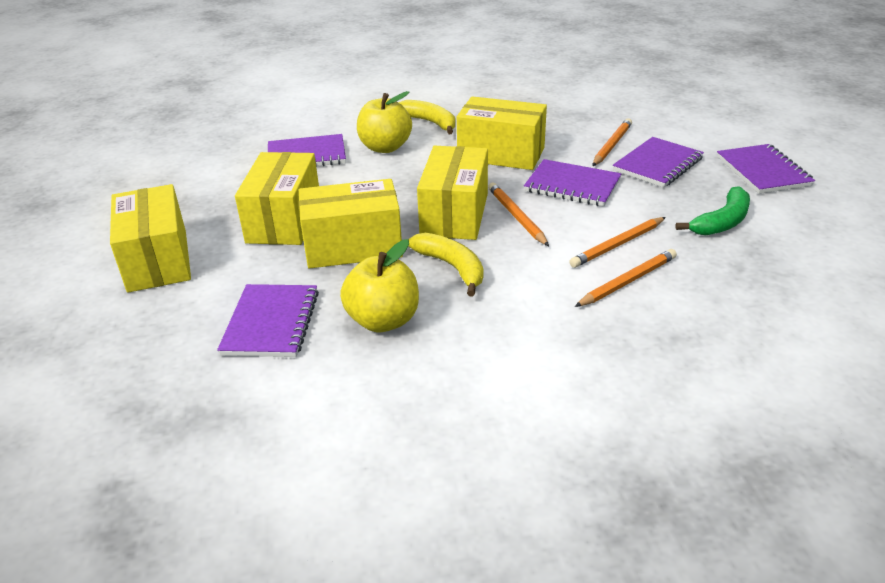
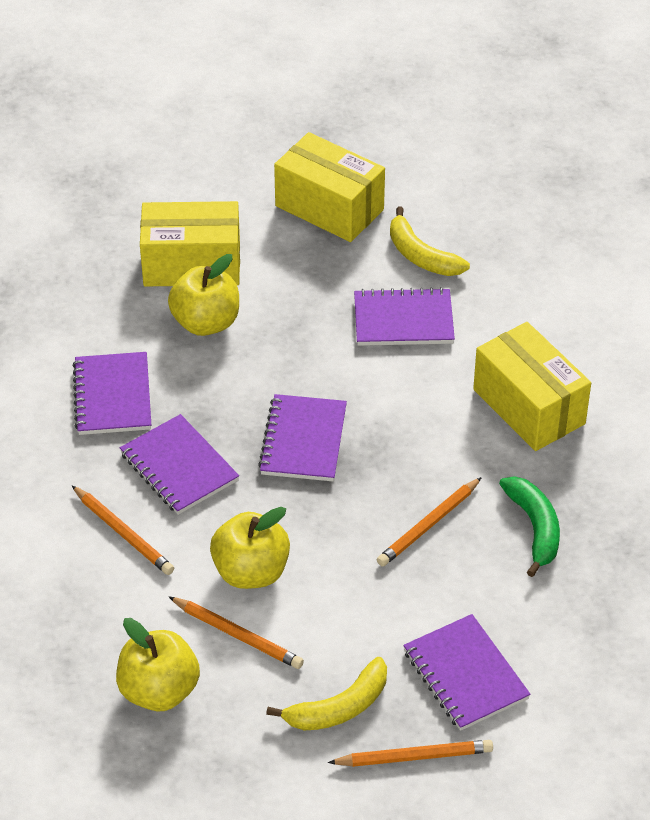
yellow apple: [340,239,419,332] [357,91,412,153] = 2 -> [116,618,200,711] [168,254,239,336] [210,507,290,589] = 3
yellow box: [110,184,191,293] [235,152,319,245] [299,179,403,269] [417,146,488,240] [457,96,547,170] = 5 -> [140,201,240,286] [274,132,385,242] [473,322,591,451] = 3

